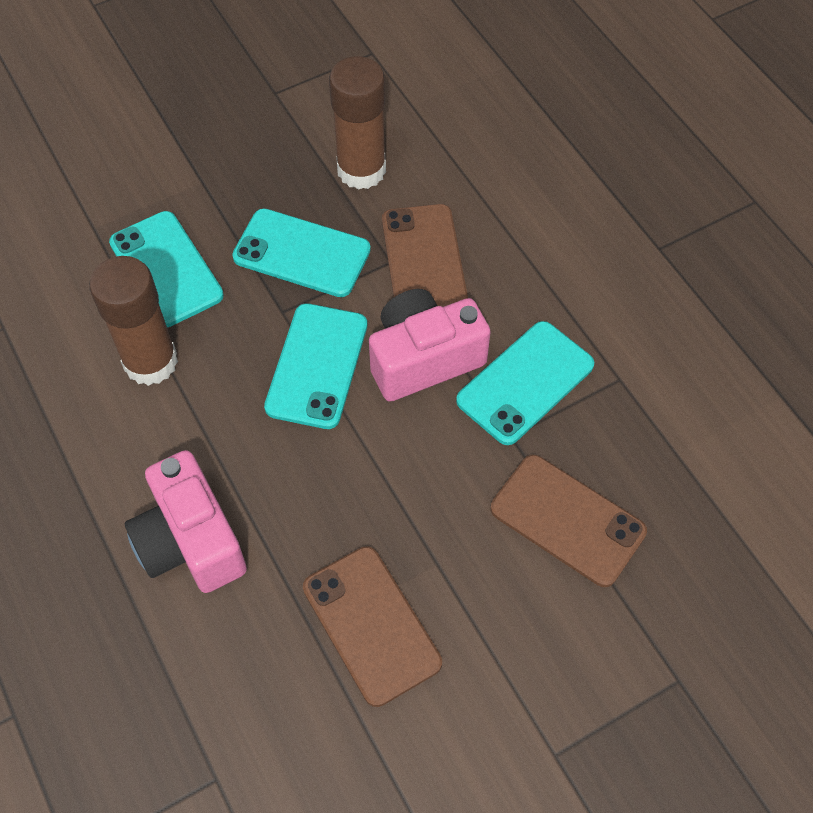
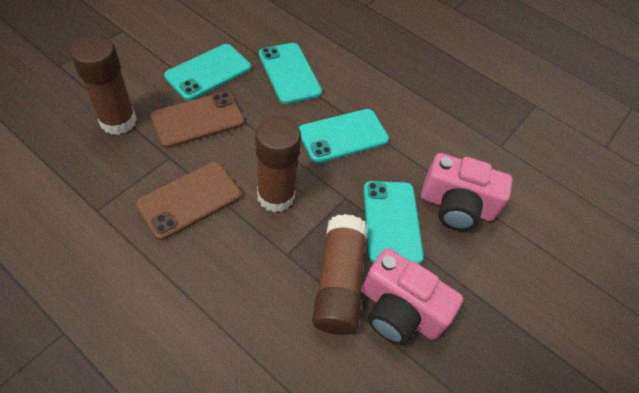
brown glue stick: [89,256,178,386] [329,56,386,190] = 2 -> [70,35,137,135] [255,116,301,212] [312,214,368,335] = 3
brown phone: [303,546,442,707] [382,204,468,307] [490,455,647,587] = 3 -> [135,162,241,240] [150,92,244,148] = 2

